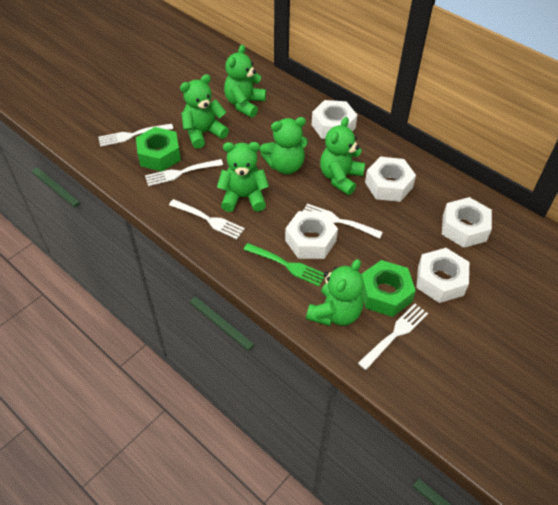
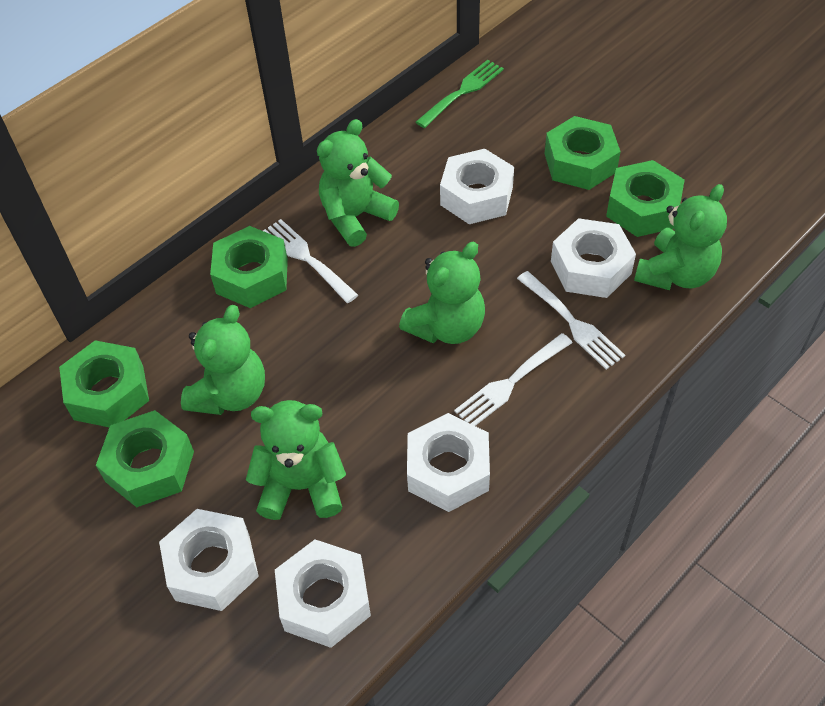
green nut: [136,127,181,172] [361,260,416,317] = 2 -> [59,340,149,427] [96,410,194,507] [210,226,288,308] [545,116,621,190] [606,160,685,237] = 5
green teddy bear: [180,74,229,149] [217,142,269,212] [224,45,266,118] [260,117,308,174] [306,259,364,326] [320,117,365,195] = 6 -> [181,305,265,415] [246,400,346,520] [317,119,399,247] [399,242,485,344] [634,184,727,290] = 5
white fork: [98,124,173,147] [145,159,223,186] [169,199,245,239] [303,203,383,239] [358,304,428,370] = 5 -> [263,219,358,303] [454,333,572,426] [517,271,625,370] = 3

